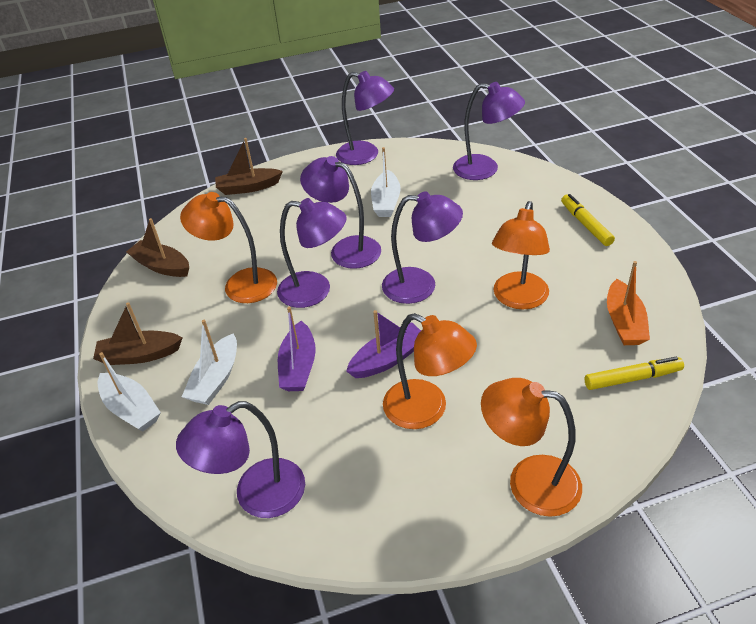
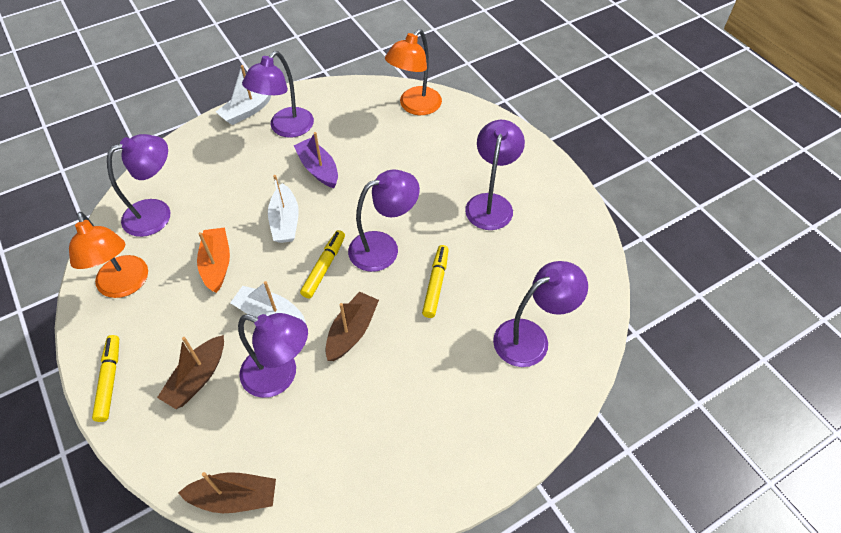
orange lamp: [180,192,277,303] [383,313,477,429] [481,378,582,517] [492,201,550,310] = 4 -> [69,212,148,298] [385,29,442,115] = 2
purple boat: [278,307,316,391] [346,310,421,378] = 2 -> [293,132,338,188] = 1
yellow marker: [561,194,615,246] [585,357,684,390] = 2 -> [92,335,119,422] [300,230,345,298] [422,245,449,318] = 3

